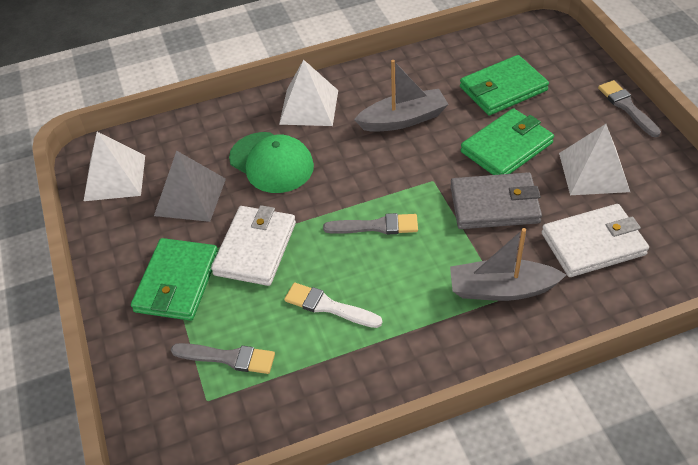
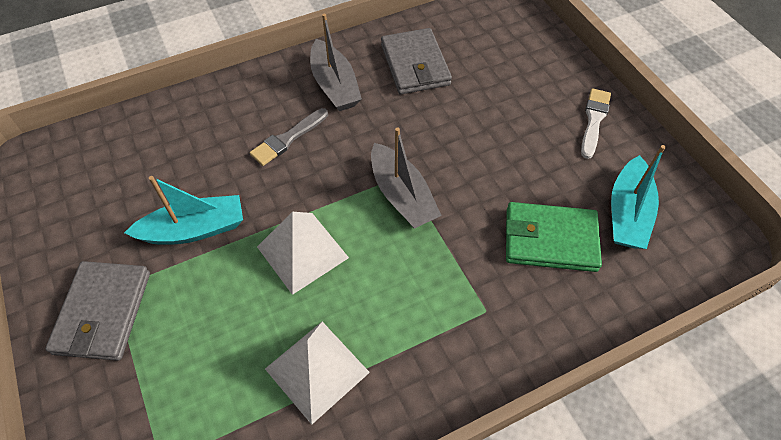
green cap: [229,132,314,193] = 1 -> none = 0
green wallet: [131,238,218,321] [460,55,549,115] [461,108,554,175] = 3 -> [506,202,602,272] = 1
grey brush: [171,343,275,374] [323,213,418,235] [598,80,661,137] = 3 -> [250,108,328,166] = 1
grey pyramid: [154,150,226,222] = 1 -> none = 0
grey wallet: [450,172,542,229] = 1 -> [45,261,150,361] [381,28,452,94] = 2
turquoise boat: none = 0 -> [124,176,243,245] [611,145,666,249] = 2
white pyramid: [84,132,145,201] [279,60,338,126] [559,124,630,195] = 3 -> [257,212,349,295] [265,322,370,425] = 2
white wallet: [211,205,296,286] [542,204,649,277] = 2 -> none = 0

